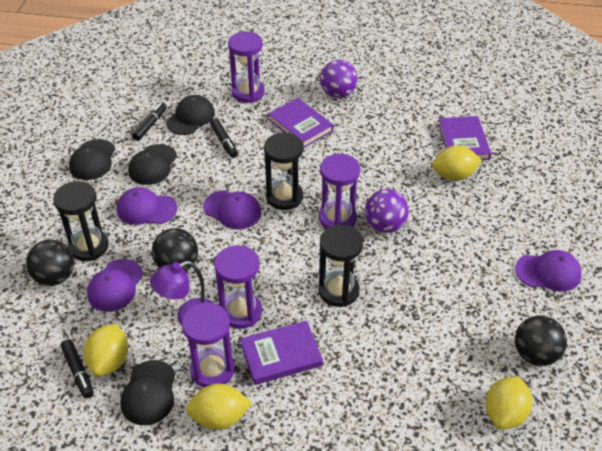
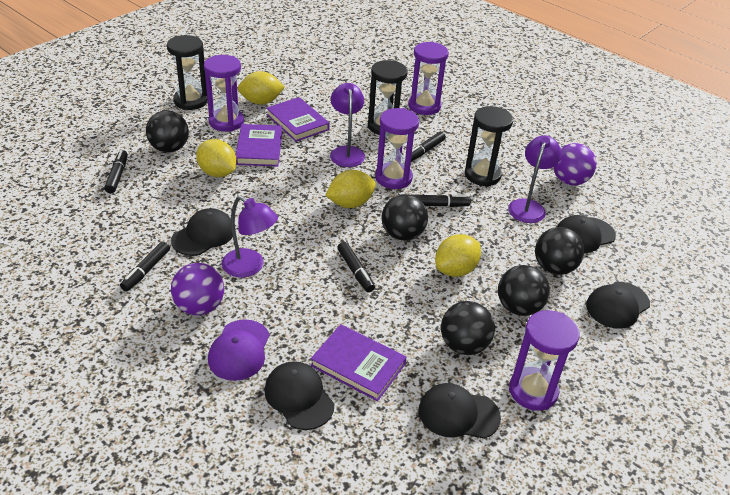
black ball: [26,240,74,286] [152,228,198,271] [515,315,567,366] = 3 -> [146,110,189,153] [382,194,428,241] [441,301,495,355] [498,265,550,316] [535,227,584,275] = 5
black cap: [69,139,115,180] [120,360,176,425] [128,144,177,185] [166,95,215,135] = 4 -> [171,208,233,256] [264,361,335,430] [419,383,501,439] [557,215,616,253] [586,282,650,329] = 5
black marker: [61,339,94,398] [132,102,167,141] [210,118,238,158] = 3 -> [104,150,128,193] [120,241,170,291] [337,242,375,292] [405,131,446,162] [413,195,471,207] = 5
purple cap: [87,259,143,312] [117,187,177,225] [203,190,261,230] [515,250,582,292] = 4 -> [208,319,270,381] = 1
purple lamp: [150,261,213,325] = 1 -> [222,196,278,277] [330,83,365,167] [508,136,562,223] = 3

